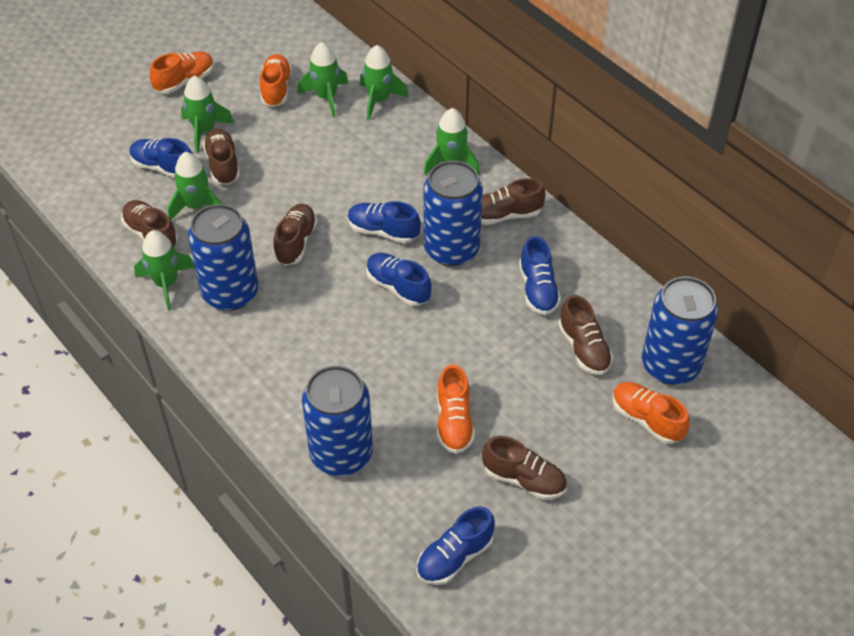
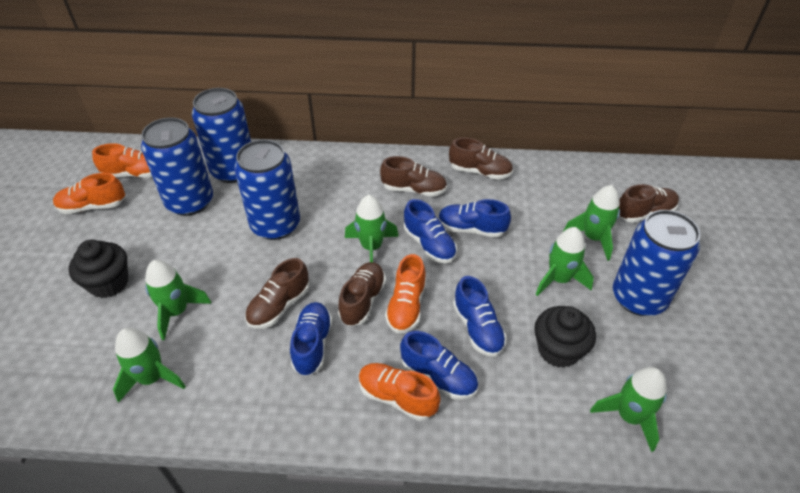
black cupcake: none = 0 -> [69,240,128,298] [534,306,596,368] = 2
brown shoe: [121,200,178,247] [203,129,240,185] [273,204,318,265] [481,178,545,225] [482,436,567,500] [558,295,613,375] = 6 -> [245,258,309,328] [338,262,386,326] [380,156,447,197] [449,138,513,180] [619,184,679,223] = 5

